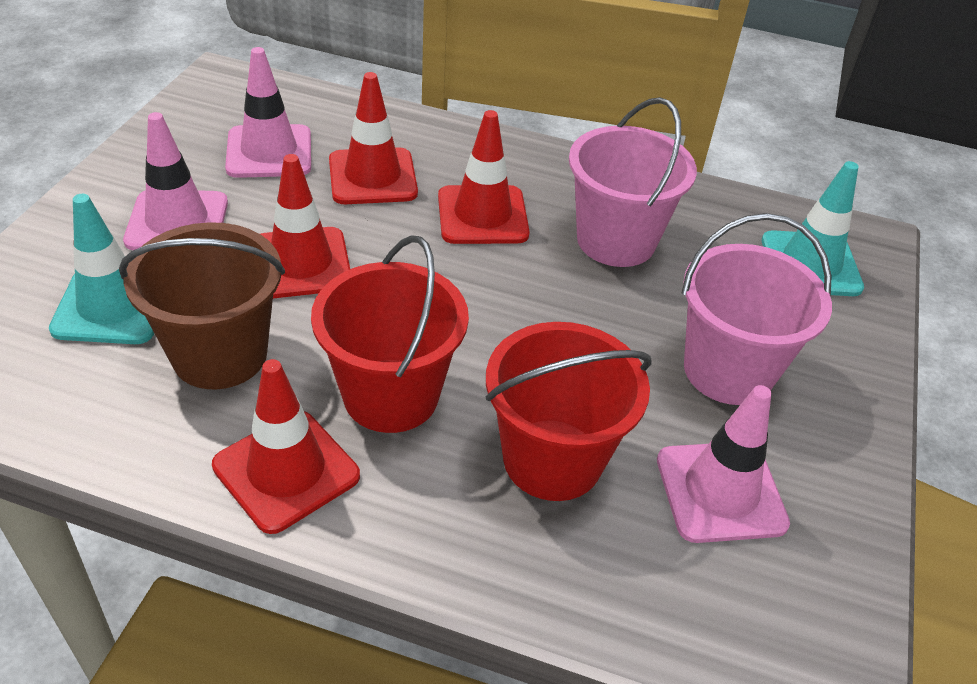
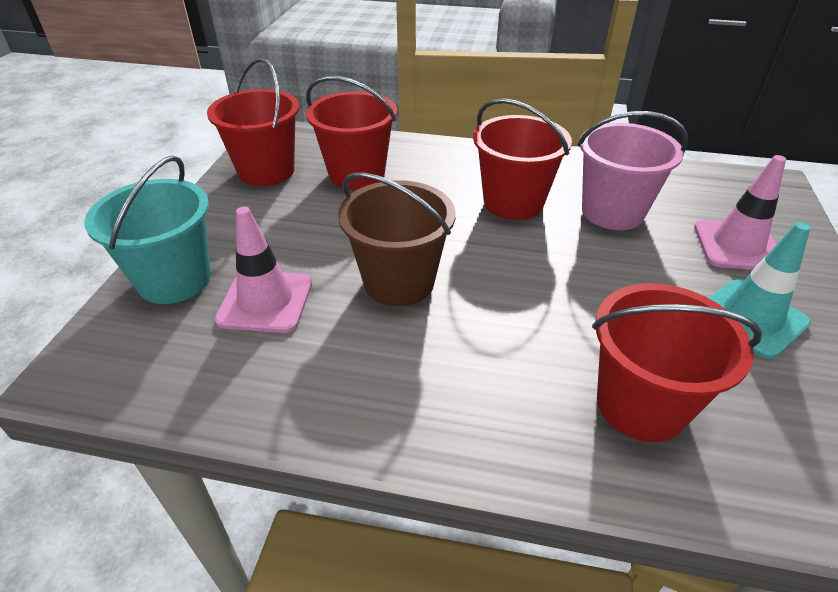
pink bucket: [569,97,697,267] [681,213,832,405] = 2 -> [578,111,688,230] = 1
pink traffic cone: [123,112,228,250] [225,47,311,178] [657,385,790,543] = 3 -> [215,207,312,333] [694,155,786,270] = 2
red bucket: [311,235,469,433] [485,322,651,501] = 2 -> [207,58,299,186] [306,76,397,189] [473,98,572,220] [592,283,762,442] = 4
red traffic cone: [212,359,360,534] [261,154,350,298] [329,72,418,204] [438,110,530,244] = 4 -> none = 0
turquoise bucket: none = 0 -> [84,155,211,304] = 1
turquoise traffic cone: [49,194,154,344] [762,161,864,296] = 2 -> [708,222,811,359] = 1

